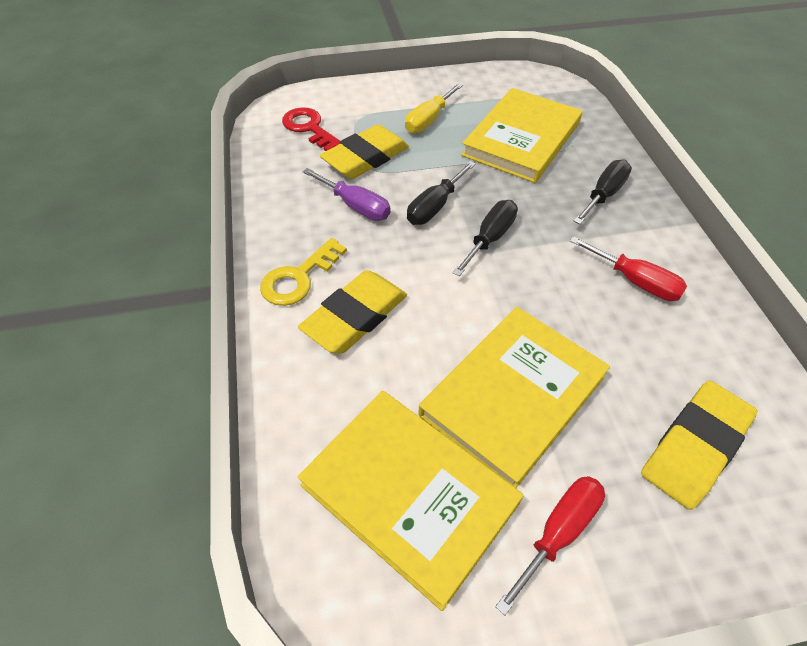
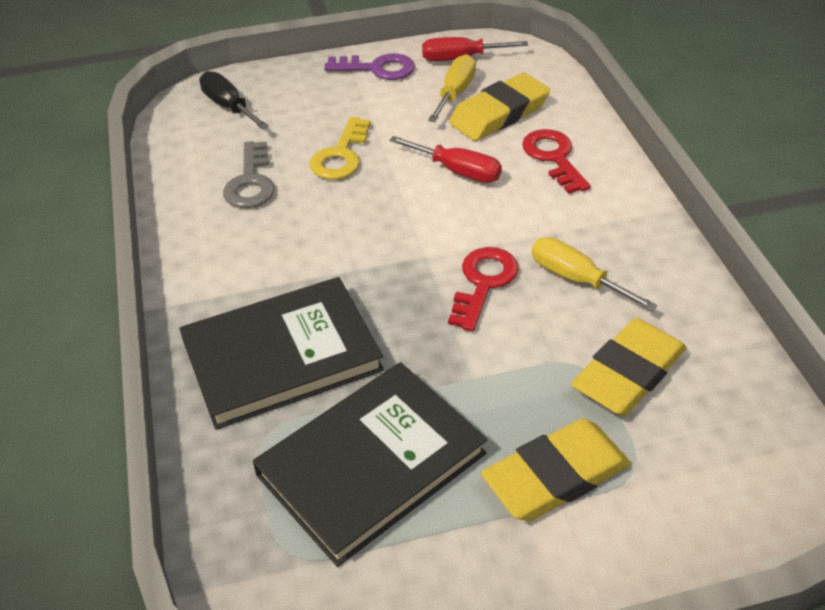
black book: none = 0 -> [180,277,384,430] [253,362,487,567] = 2
black screwdriver: [407,161,476,225] [453,200,518,276] [573,159,632,224] = 3 -> [199,71,269,130] = 1
grey key: none = 0 -> [223,141,275,208] = 1
purple key: none = 0 -> [324,54,415,80] = 1
purple screwdriver: [302,168,391,221] = 1 -> none = 0
red key: [282,107,340,151] = 1 -> [448,247,519,331] [522,129,591,194] = 2
yellow book: [298,391,524,611] [418,307,610,488] [461,88,583,183] = 3 -> none = 0
yellow screwdriver: [405,83,463,133] = 1 -> [428,54,476,122] [532,237,658,311] = 2

